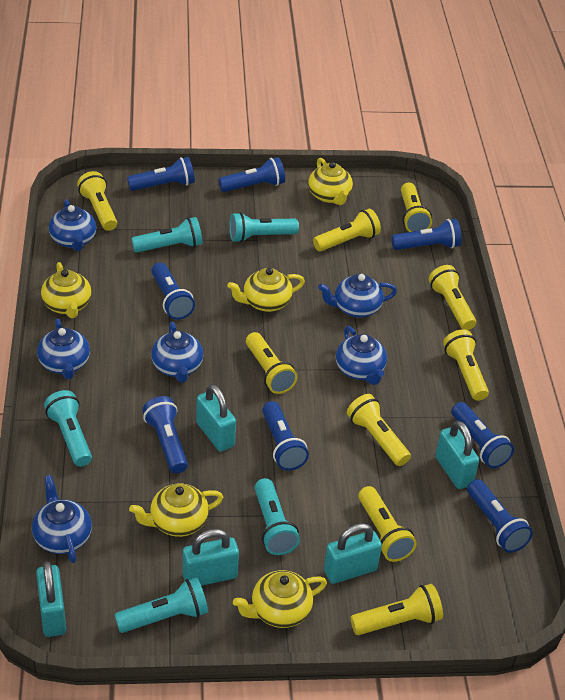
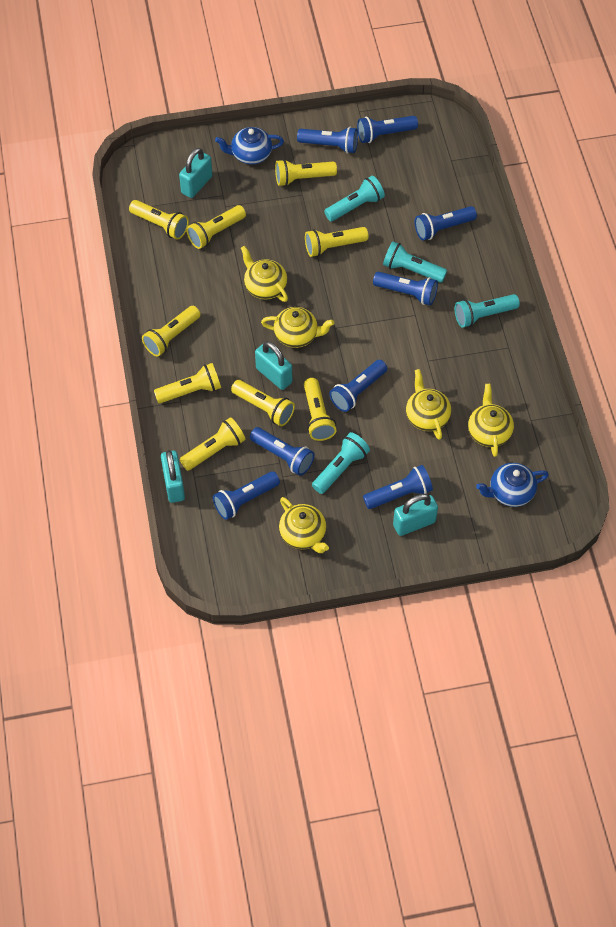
blue teapot: [32,475,92,563] [37,319,90,379] [49,199,96,251] [151,322,203,383] [318,274,397,317] [336,326,387,385] = 6 -> [215,127,284,164] [476,463,549,507] = 2
turquoise flashlight: [44,390,92,467] [115,577,208,633] [131,217,202,253] [229,212,299,243] [255,478,300,555] = 5 -> [312,432,370,494] [324,176,385,221] [383,241,447,283] [455,294,520,328] = 4
turquoise padlock: [36,561,66,637] [182,529,239,586] [196,384,236,452] [324,523,382,584] [436,421,479,489] = 5 -> [161,450,185,503] [179,148,212,198] [255,341,292,390] [393,494,438,536] = 4

